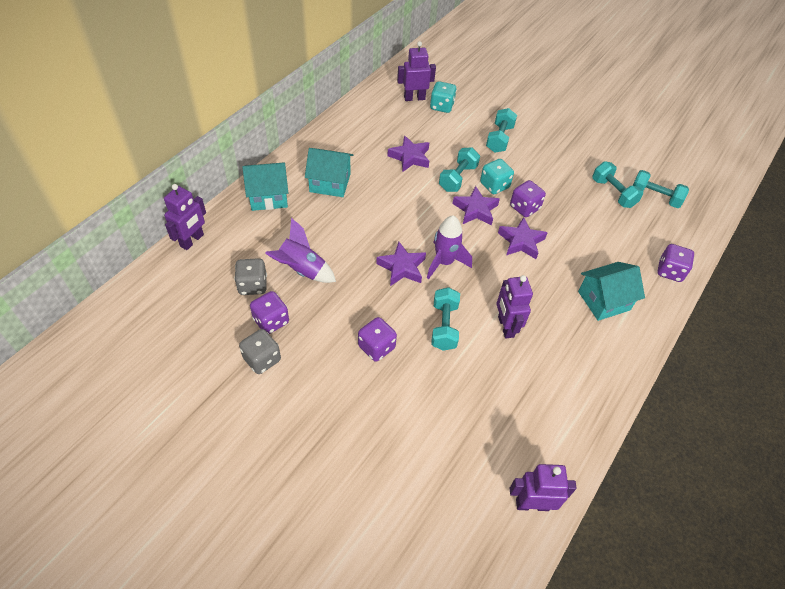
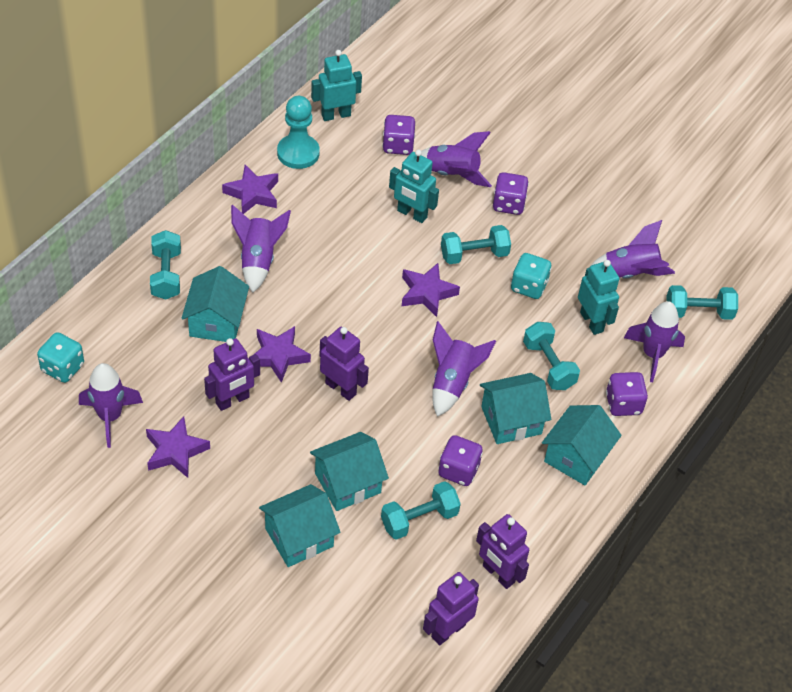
grey dice: [234,258,267,295] [239,329,281,374] = 2 -> none = 0
purple rocket: [265,218,336,283] [427,216,472,279] = 2 -> [79,363,143,448] [231,205,291,293] [421,131,492,187] [432,321,496,417] [589,220,675,279] [624,301,685,382] = 6
turquoise house: [242,162,288,211] [305,148,353,197] [578,262,645,321] = 3 -> [182,266,249,342] [259,484,341,567] [310,432,389,511] [480,373,552,444] [542,405,622,485] = 5
turquoise pawn: none = 0 -> [277,96,320,169] = 1
turquoise robot: none = 0 -> [311,50,362,121] [389,150,439,223] [578,260,619,335] = 3

